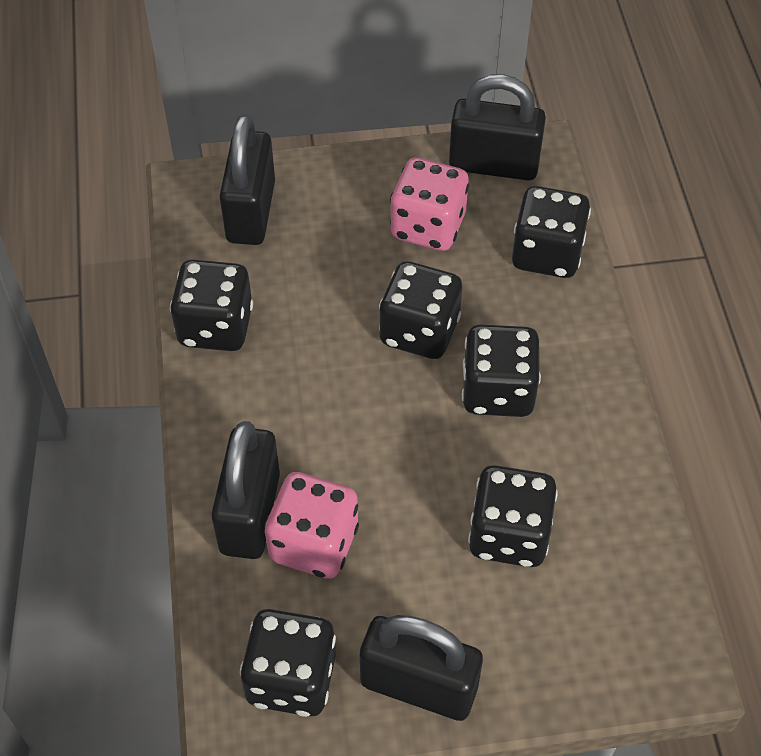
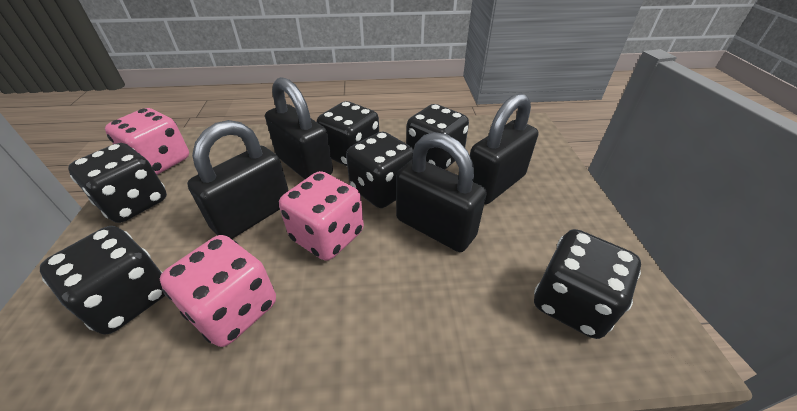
pink dice: [264,472,359,579] [390,158,469,251] = 2 -> [105,108,189,175] [160,235,276,347] [279,171,364,261] = 3

